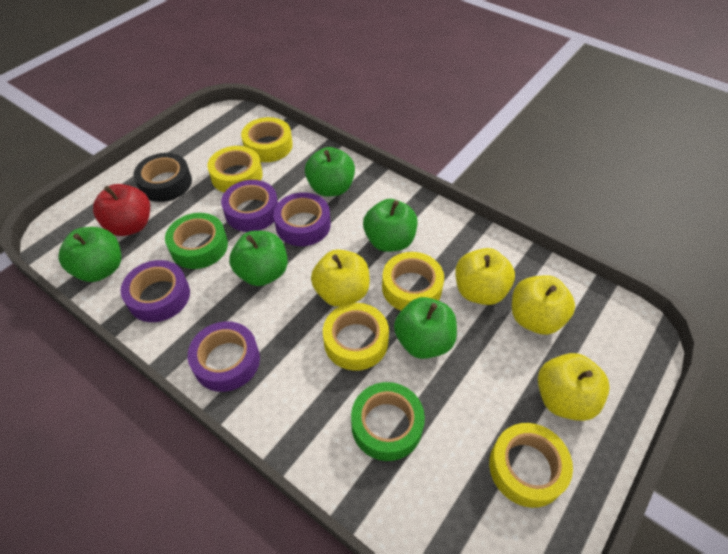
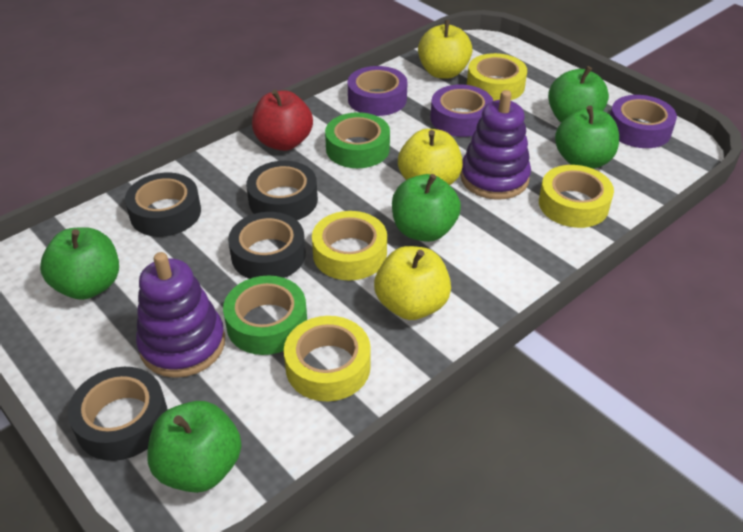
black tape: [134,153,192,202] = 1 -> [68,367,167,461] [125,173,201,237] [228,212,306,279] [246,161,318,220] = 4
purple stacking toy: none = 0 -> [136,252,225,378] [460,90,531,200] = 2
purple tape: [121,260,190,322] [188,321,260,392] [221,180,278,232] [273,192,331,246] = 4 -> [348,66,407,116] [430,84,493,137] [610,95,677,148] = 3
yellow apple: [311,249,370,307] [455,248,515,305] [512,275,575,335] [538,353,610,421] = 4 -> [374,246,451,320] [398,129,463,185] [418,20,473,79] = 3
yellow tape: [207,146,263,192] [241,117,293,162] [323,303,389,371] [382,252,444,311] [489,423,573,508] = 5 -> [284,316,371,401] [312,211,387,280] [467,53,527,101] [539,165,614,228] = 4

